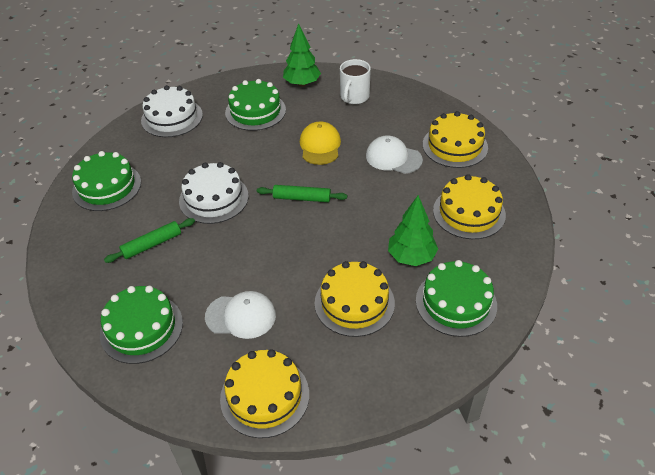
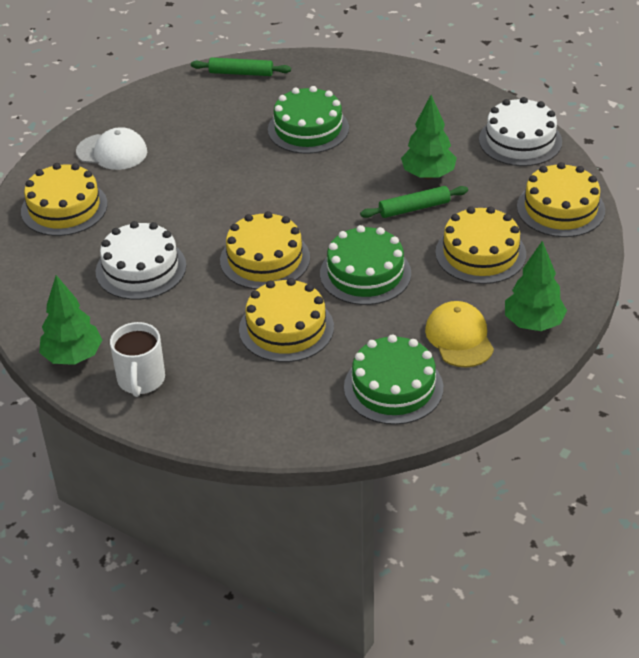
green cake: [72,151,141,211] [100,286,183,364] [225,79,286,131] [416,260,497,337] = 4 -> [268,86,349,154] [320,225,411,305] [344,335,443,425] = 3
green tree: [283,23,321,87] [388,195,438,266] = 2 -> [39,275,102,365] [401,95,457,179] [505,241,567,331] = 3
white cap: [205,291,276,339] [366,136,423,174] = 2 -> [76,127,147,170] = 1
yellow cake: [220,349,309,438] [315,261,395,337] [423,111,488,168] [433,174,506,239] = 4 -> [21,163,108,236] [220,211,310,289] [239,278,334,362] [435,206,526,284] [517,162,605,237] = 5

